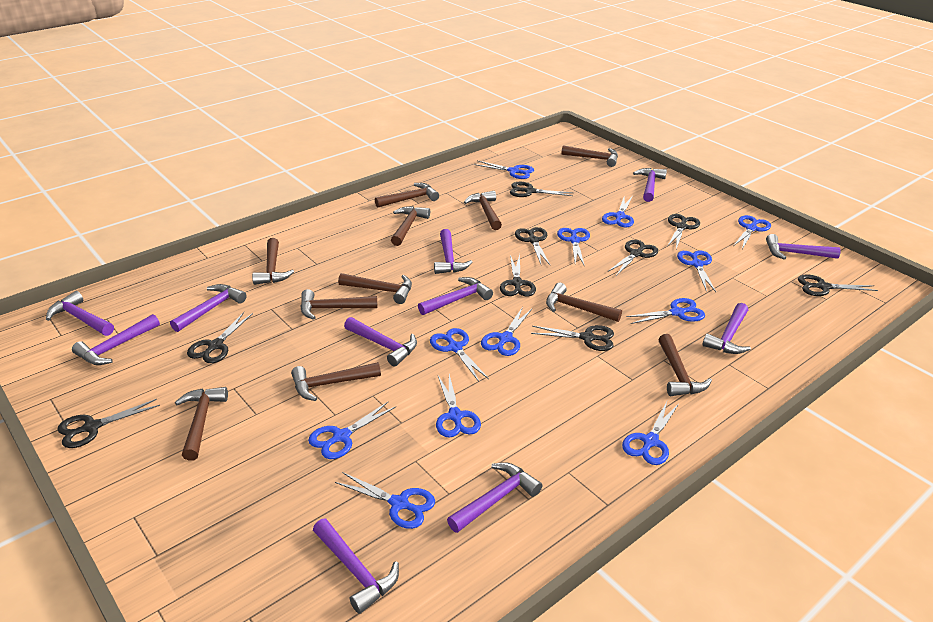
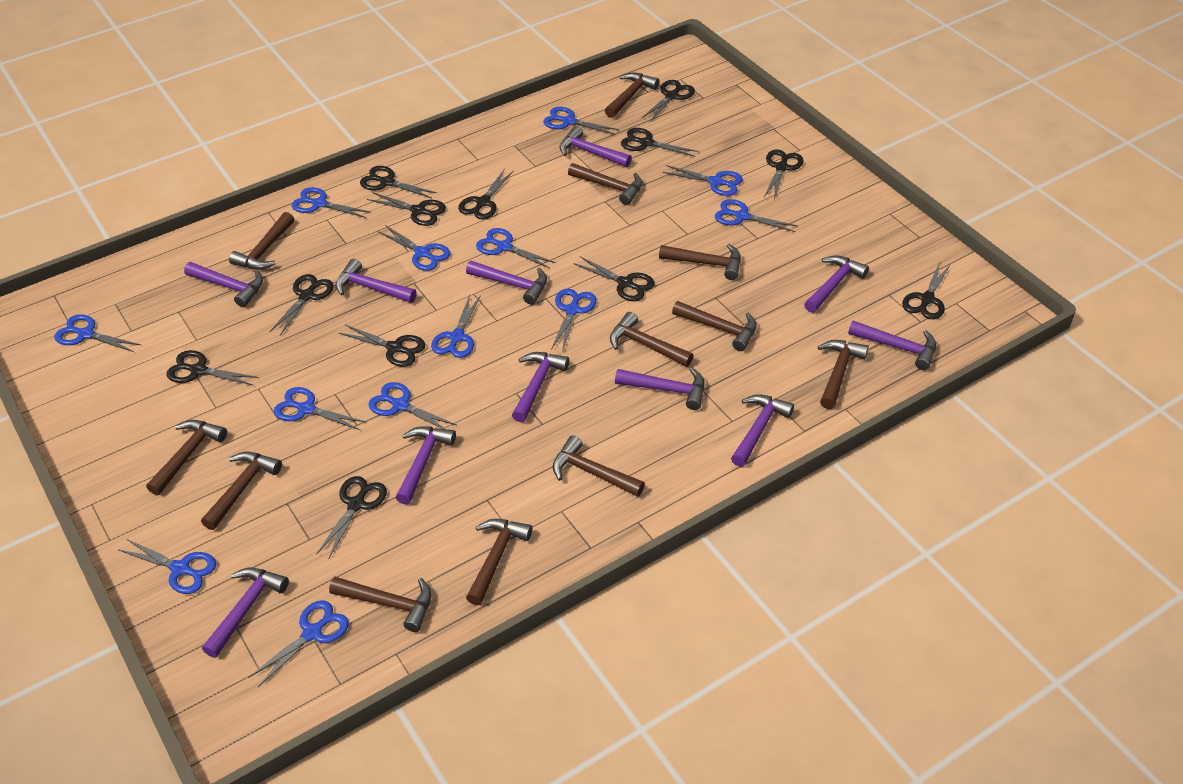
black scissors: [57,399,160,448] [187,312,253,363] [500,254,536,297] [510,182,574,197] [515,227,550,265] [531,325,614,351] [608,240,658,276] [667,214,700,249] [798,275,878,296] = 9 -> [166,350,259,385] [269,274,334,336] [316,476,387,558] [339,325,426,367] [360,166,437,198] [367,192,446,226] [458,169,513,219] [574,256,655,301] [621,128,699,157] [641,80,695,123] [764,149,804,199] [902,262,951,319] = 12
blue scissors: [308,401,396,459] [335,472,435,529] [430,328,489,382] [436,374,481,438] [474,161,534,179] [481,307,532,356] [557,228,590,267] [602,195,634,227] [622,402,679,465] [626,298,705,324] [677,251,716,292] [733,215,771,249] = 12 -> [54,314,141,352] [117,539,216,594] [248,600,349,687] [274,387,366,430] [292,187,372,218] [368,382,457,429] [379,225,450,271] [431,295,481,358] [476,228,556,268] [543,107,619,135] [551,289,597,353] [663,165,743,196] [715,199,798,232] = 13
brown hammer: [175,387,228,461] [252,238,294,285] [291,362,381,401] [300,289,377,320] [338,273,412,304] [375,183,439,208] [391,206,430,246] [464,191,502,230] [546,283,622,322] [561,145,618,167] [658,334,712,396] = 11 -> [146,420,227,495] [201,452,282,530] [229,212,294,270] [329,577,431,632] [466,519,532,605] [553,435,645,497] [568,163,642,205] [605,72,659,118] [610,312,694,367] [659,244,741,280] [672,301,757,351] [818,340,869,409] = 12

